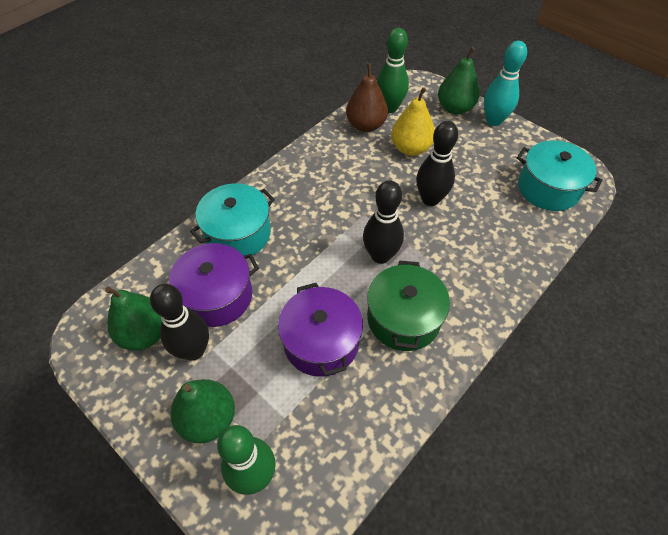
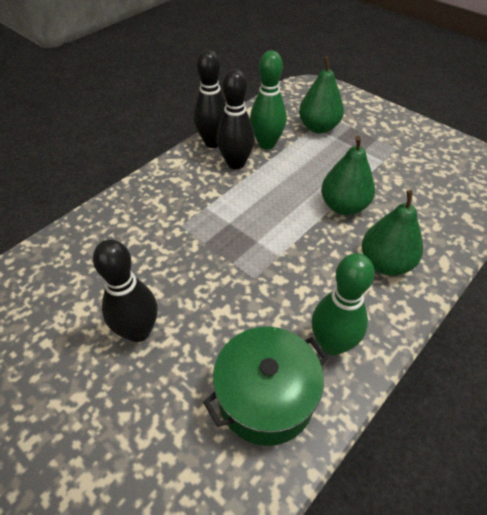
brown pear: [346,63,388,132] = 1 -> none = 0
purple pot: [169,243,259,327] [278,283,363,377] = 2 -> none = 0
turquoise bowling pin: [484,41,527,126] = 1 -> none = 0
turquoise pot: [190,183,275,256] [517,140,603,211] = 2 -> none = 0
yellow pear: [391,87,435,156] = 1 -> none = 0

